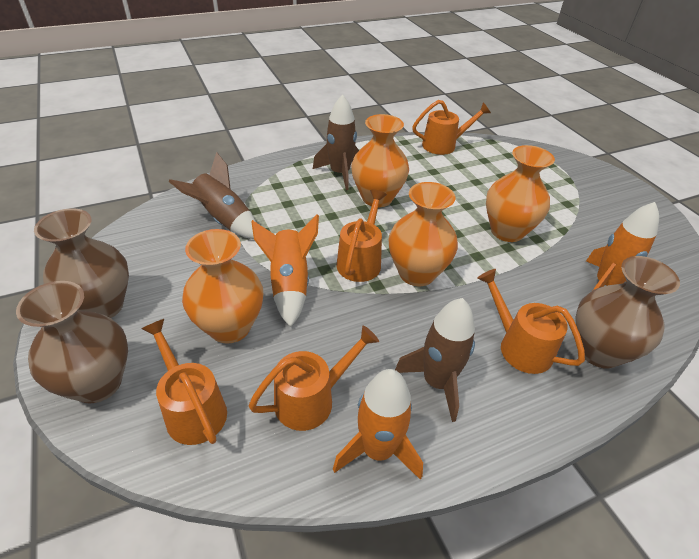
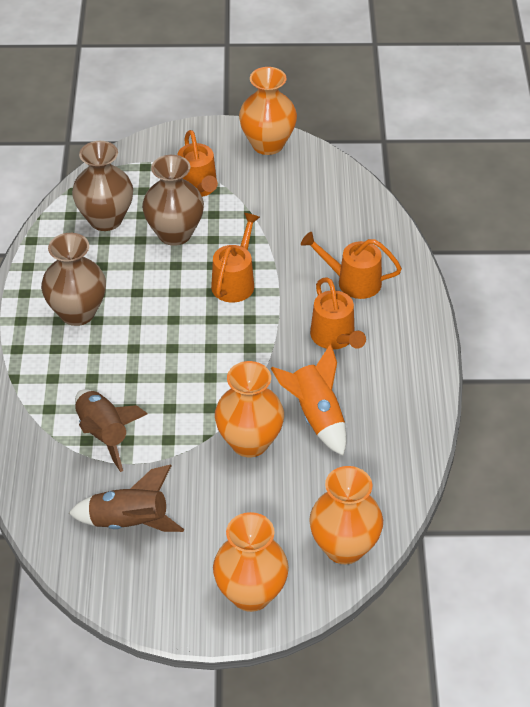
brown rocket: [169,152,256,239] [313,94,359,190] [395,298,475,422] = 3 -> [69,465,184,532] [75,389,147,472] = 2
orange rocket: [251,214,319,327] [333,369,423,480] [586,202,659,290] = 3 -> [271,344,347,456] = 1
orange watering can: [142,319,227,445] [249,325,379,431] [337,190,387,282] [412,100,491,155] [477,269,585,374] = 5 -> [178,130,218,197] [211,213,260,303] [301,232,402,299] [310,277,366,349] = 4

